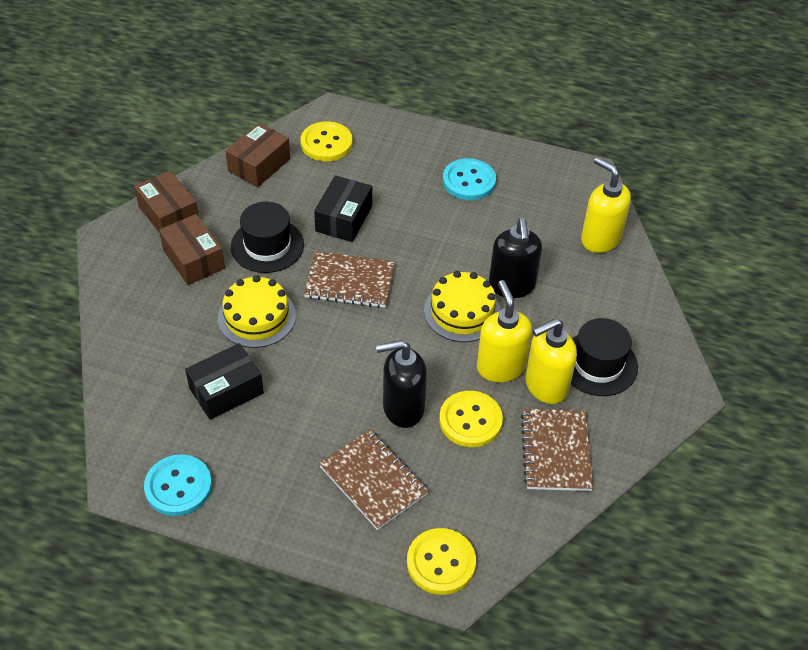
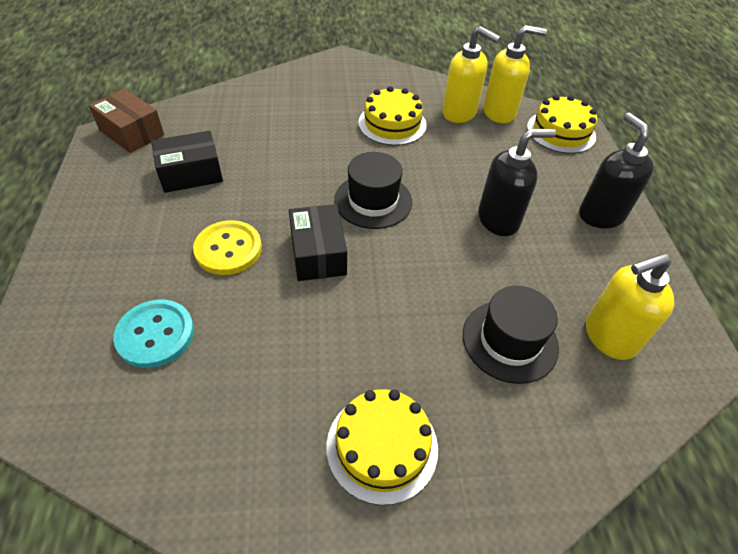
brown box: [134,170,199,232] [159,214,225,285] [225,123,290,187] = 3 -> [89,89,164,153] = 1
brown notebook: [304,251,395,308] [319,429,429,530] [521,409,593,491] = 3 -> none = 0
turquoise button: [144,454,212,516] [443,158,496,200] = 2 -> [113,299,194,368] = 1
yellow button: [301,121,352,161] [407,528,476,595] [439,391,503,447] = 3 -> [193,220,262,275] = 1
yellow cake: [218,275,296,348] [424,271,501,342] = 2 -> [326,389,438,505] [358,86,427,146] [527,95,597,154] = 3

